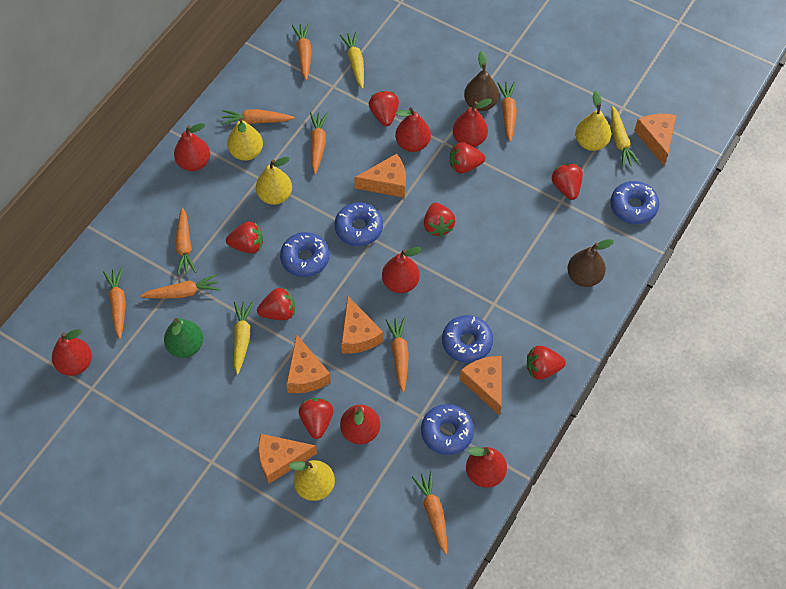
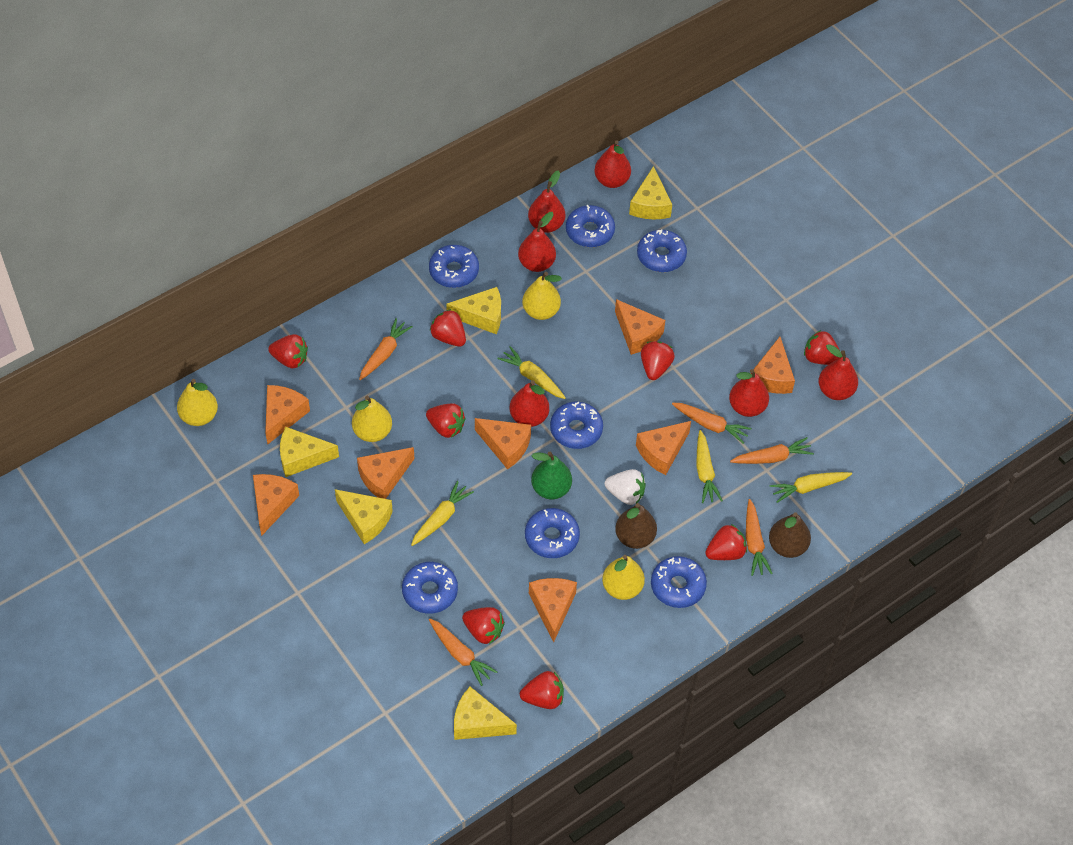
blue donut: [280,232,329,277] [335,202,383,246] [421,404,474,455] [442,315,493,363] [610,181,659,224] = 5 -> [402,562,458,614] [429,245,479,288] [525,508,580,558] [550,402,603,449] [566,205,615,247] [637,229,687,272] [651,556,707,608] = 7
orange carrot: [103,268,126,339] [140,274,220,299] [175,208,196,275] [221,109,295,125] [292,23,312,80] [310,112,328,174] [386,317,409,392] [412,471,447,554] [498,82,517,142] = 9 -> [359,318,413,380] [429,619,497,686] [672,403,752,444] [730,437,814,464] [746,499,773,576] = 5
orange cheese: [258,434,317,484] [286,334,331,393] [341,296,383,354] [354,154,406,198] [460,356,502,416] [634,114,677,166] = 6 -> [253,474,299,536] [265,385,310,444] [357,447,414,499] [475,418,531,470] [529,578,577,642] [615,299,665,355] [636,421,691,475] [753,337,795,394] = 8
red pear: [52,329,92,376] [174,123,210,171] [340,405,380,444] [382,247,422,293] [395,107,431,152] [453,99,492,147] [466,447,507,488] = 7 -> [510,380,549,427] [518,212,556,272] [528,171,565,233] [594,141,631,188] [729,369,769,417] [819,344,858,400] = 6
white strawberry: none = 0 -> [605,469,646,505] = 1
yellow carrot: [234,301,253,374] [340,32,364,89] [611,106,640,168] = 3 -> [411,481,474,546] [497,346,566,399] [696,430,723,503] [770,472,852,503] = 4
yellow cheese: none = 0 -> [280,427,339,477] [335,489,393,544] [446,287,501,334] [454,687,517,740] [629,166,672,219] = 5

